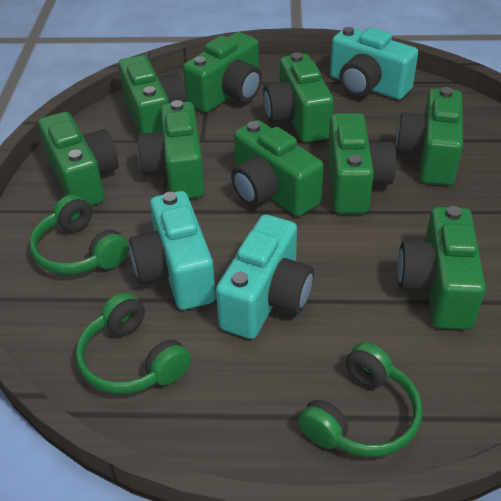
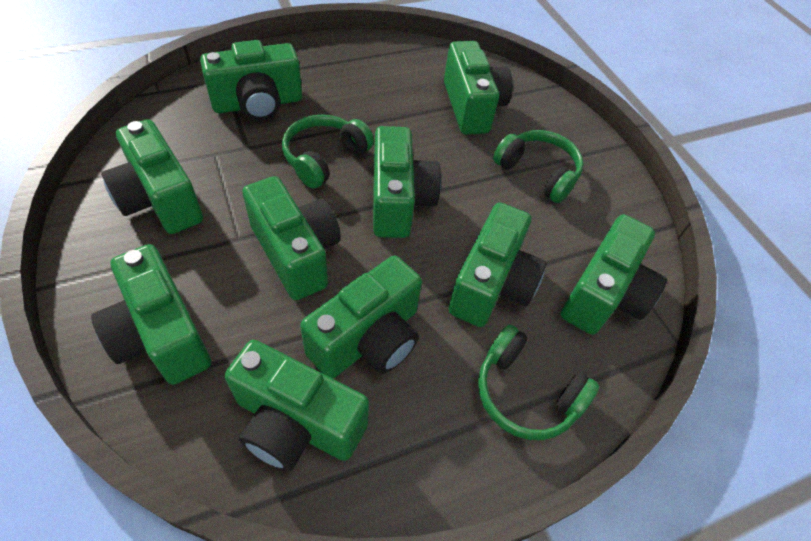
green camera: [38,112,119,206] [118,55,187,134] [137,100,205,199] [183,32,262,113] [231,120,324,217] [263,52,334,143] [328,113,396,214] [396,87,463,186] [397,206,486,330] = 9 -> [91,244,211,385] [101,119,203,234] [200,40,302,120] [225,340,369,471] [242,176,341,300] [300,256,422,379] [373,126,441,238] [444,41,513,135] [448,202,546,327] [561,214,667,335] = 10
turquoise camera: [129,191,216,310] [216,214,314,339] [330,27,418,100] = 3 -> none = 0

